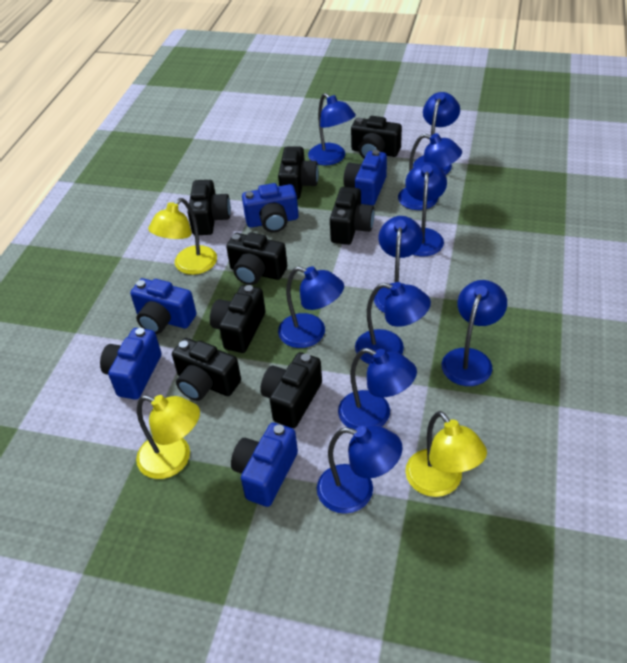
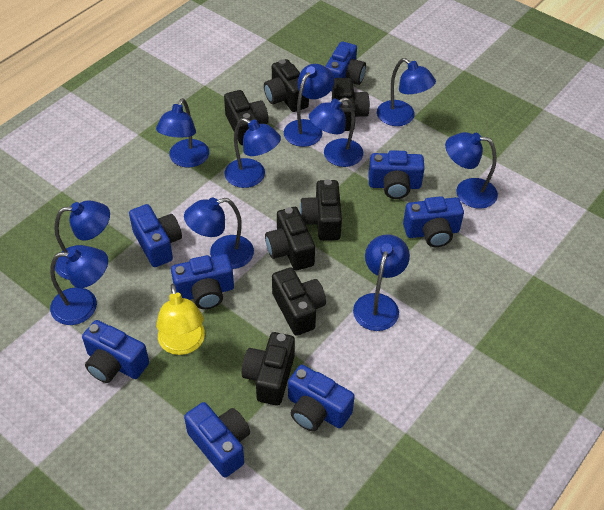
black camera: [172,338,241,401] [188,180,231,235] [210,285,266,353] [226,232,287,285] [260,352,322,428] [278,146,319,199] [330,187,374,245] [351,116,402,158] = 8 -> [224,90,269,145] [242,332,295,406] [264,59,309,112] [265,207,315,270] [272,267,326,336] [300,179,342,241] [332,78,370,131] = 7
blue camera: [100,328,161,400] [130,278,196,334] [231,423,298,507] [242,183,299,233] [344,150,387,205] = 5 -> [82,320,149,383] [129,204,182,267] [171,254,234,309] [184,402,250,477] [288,365,355,431] [325,42,366,91] [369,150,425,199] [403,196,464,247] = 8
yellow lamp: [136,395,200,479] [148,198,217,275] [405,411,487,497] = 3 -> [156,284,205,355] = 1

